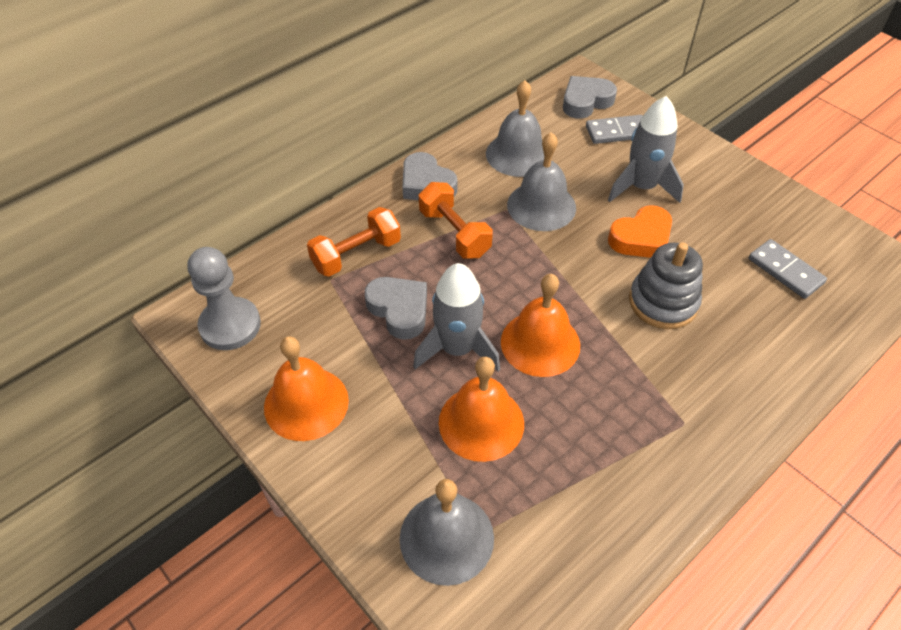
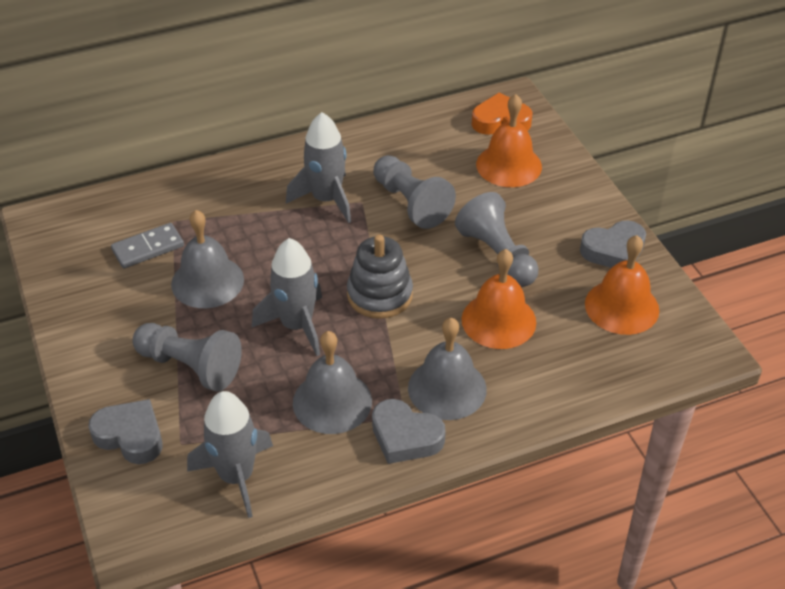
grey domino: [586,115,643,144] [749,239,827,299] = 2 -> [111,223,184,268] = 1
grey pawn: [188,247,261,350] = 1 -> [133,323,242,392] [373,155,456,229] [455,192,538,287] = 3
grey rocket: [413,263,500,372] [608,96,684,203] = 2 -> [187,391,273,518] [252,238,322,356] [286,112,351,223] = 3
orange dumbbell: [307,207,401,277] [419,182,493,259] = 2 -> none = 0

